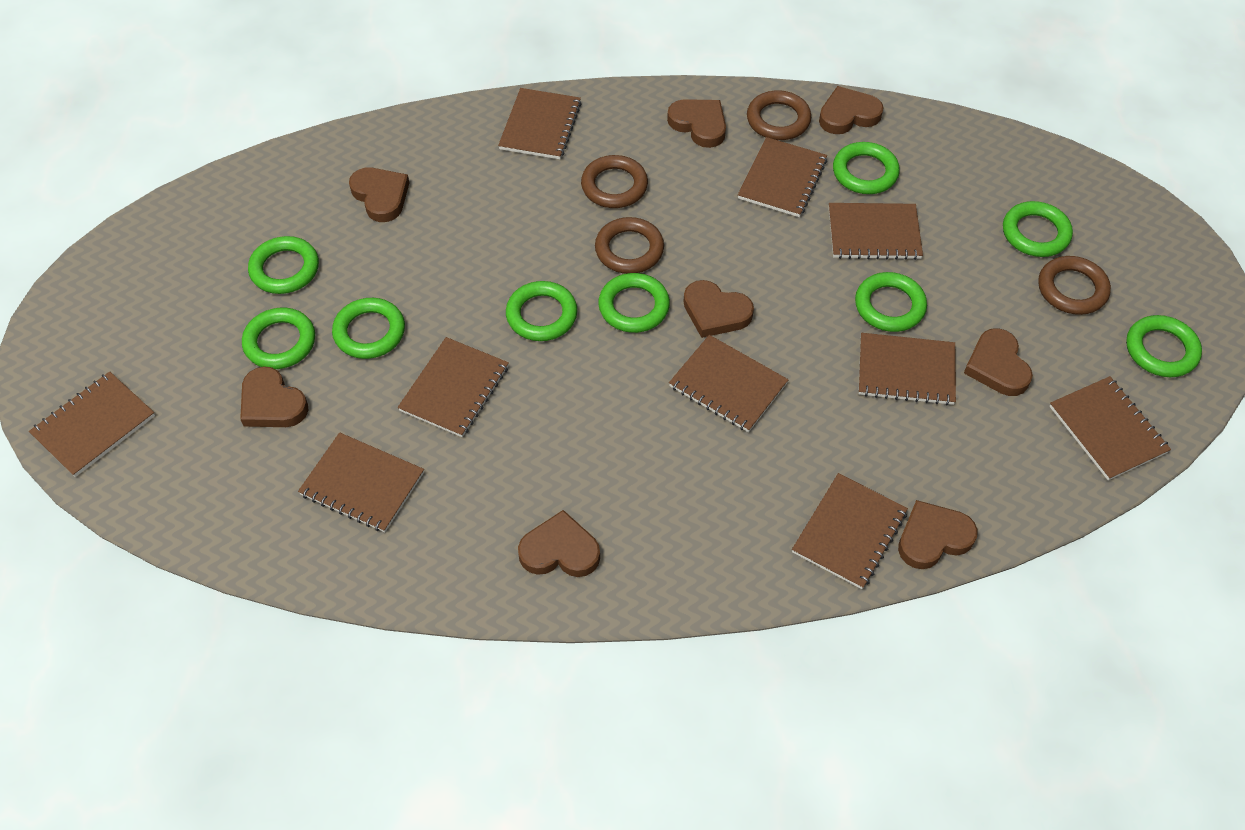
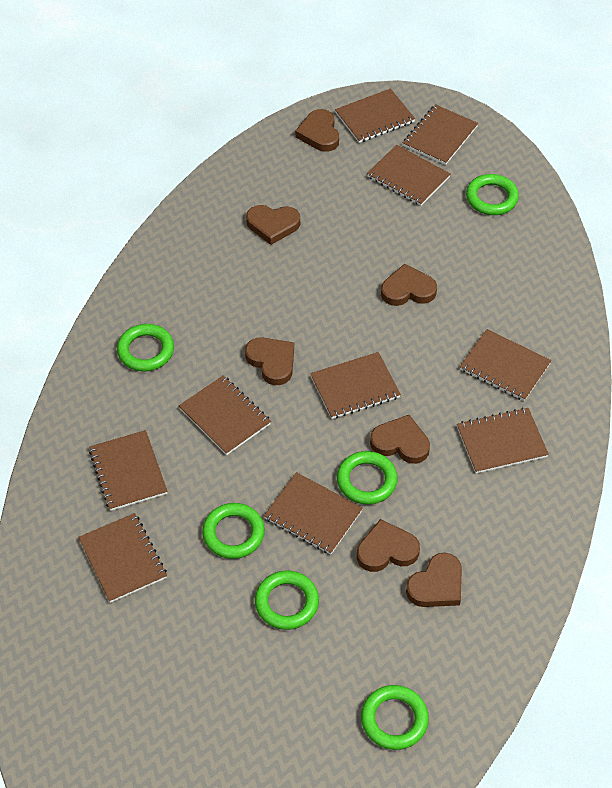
brown heart: [240,367,309,427] [349,168,409,222] [518,510,600,577] [667,99,726,148] [683,280,754,338] [819,86,884,134] [898,500,977,569] [964,328,1033,396] = 8 -> [245,337,294,385] [246,205,300,245] [295,109,339,152] [357,519,420,572] [370,415,430,464] [381,264,437,306] [406,553,462,607] = 7
brown ring: [581,155,648,208] [595,217,664,274] [747,90,811,140] [1038,256,1111,315] = 4 -> none = 0
green ring: [242,308,315,369] [248,236,319,294] [332,298,405,359] [506,281,577,341] [598,273,670,333] [833,142,900,194] [855,272,927,332] [1003,201,1073,257] [1126,315,1202,377] = 9 -> [117,324,174,372] [202,503,265,559] [255,570,319,630] [337,451,398,505] [361,685,429,750] [466,174,519,215] = 6

